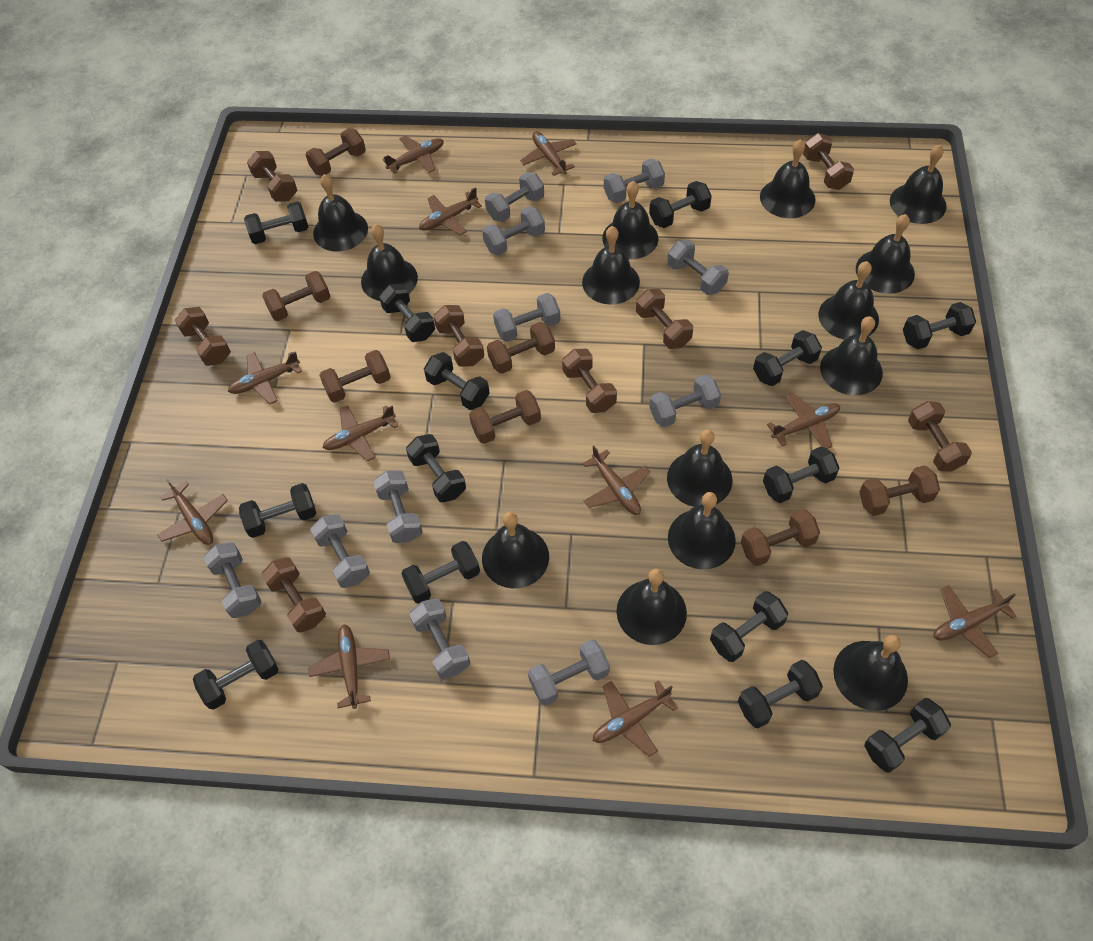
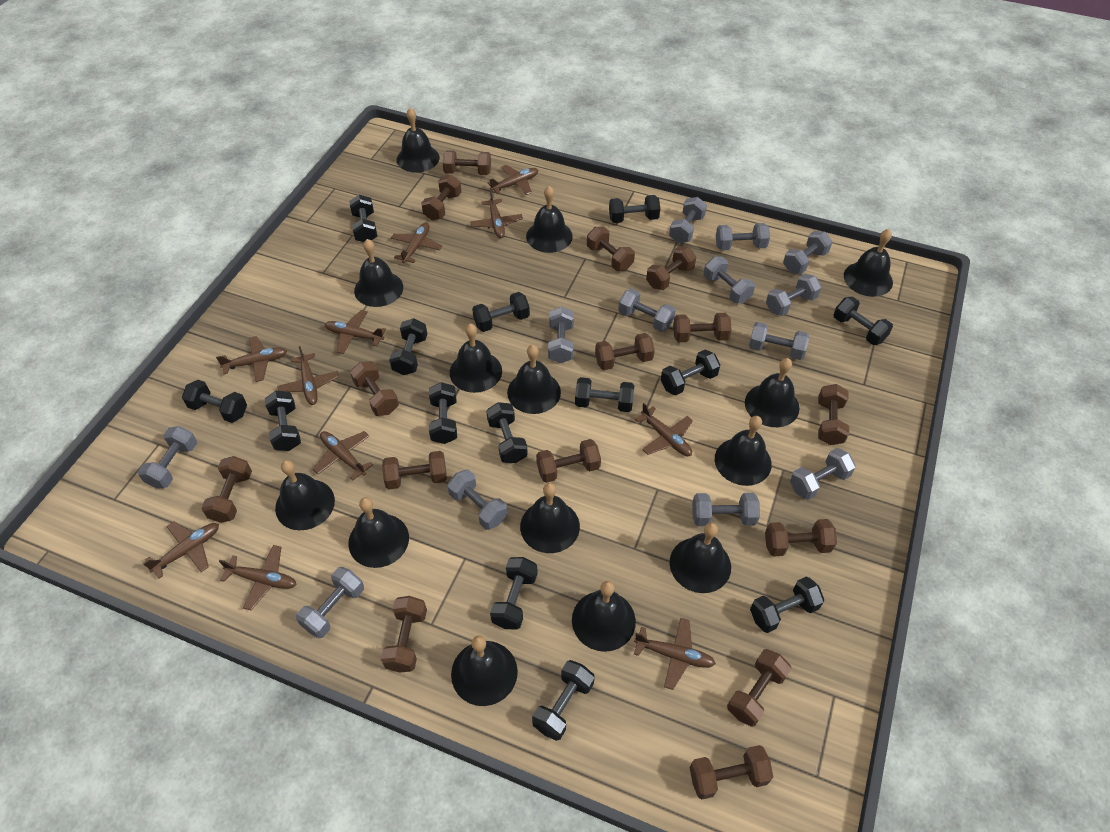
grey dumbbell: [203,542,262,618] [310,514,370,588] [373,471,423,543] [409,598,470,679] [482,206,545,256] [485,172,544,222] [493,293,561,342] [528,639,610,706] [604,159,665,203] [649,374,721,428] [667,240,729,295] = 11 -> [138,426,197,489] [296,567,364,638] [447,470,507,530] [548,307,574,363] [618,289,676,332] [669,197,707,243] [692,493,760,526] [703,257,755,303] [716,223,770,250] [749,322,809,360] [766,274,821,316] [783,231,832,274] [790,448,856,500] = 13

